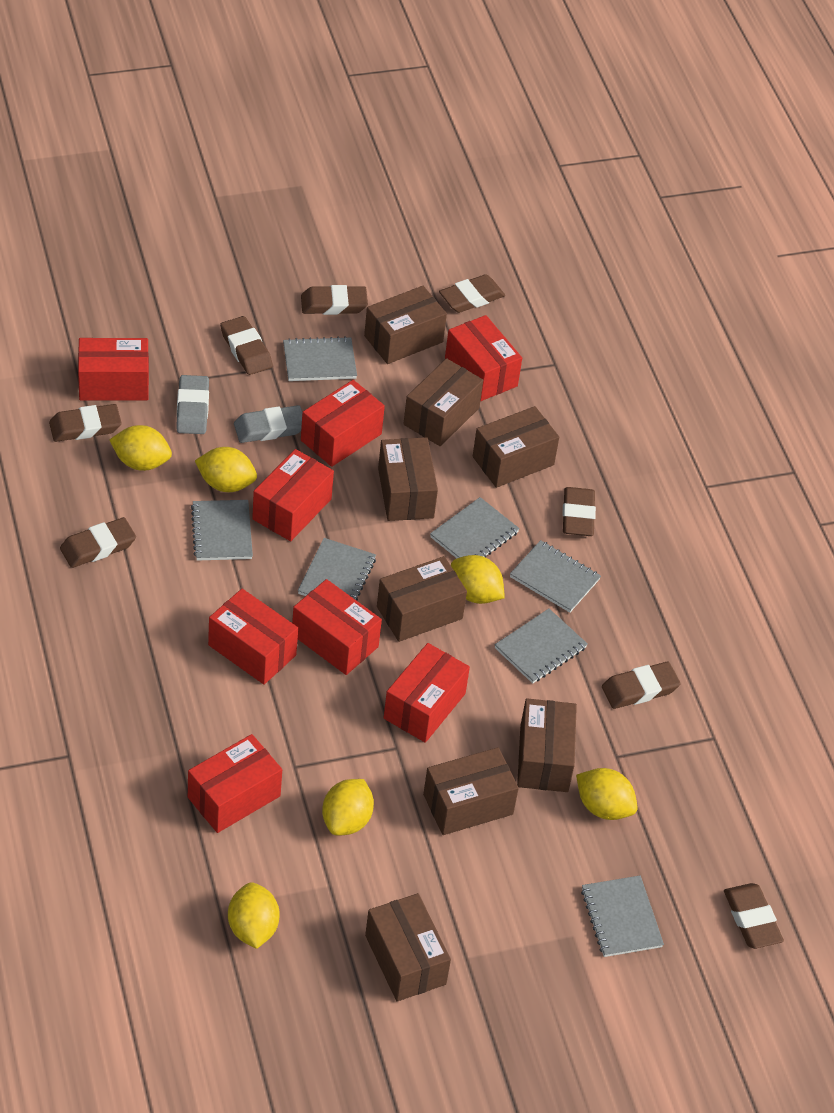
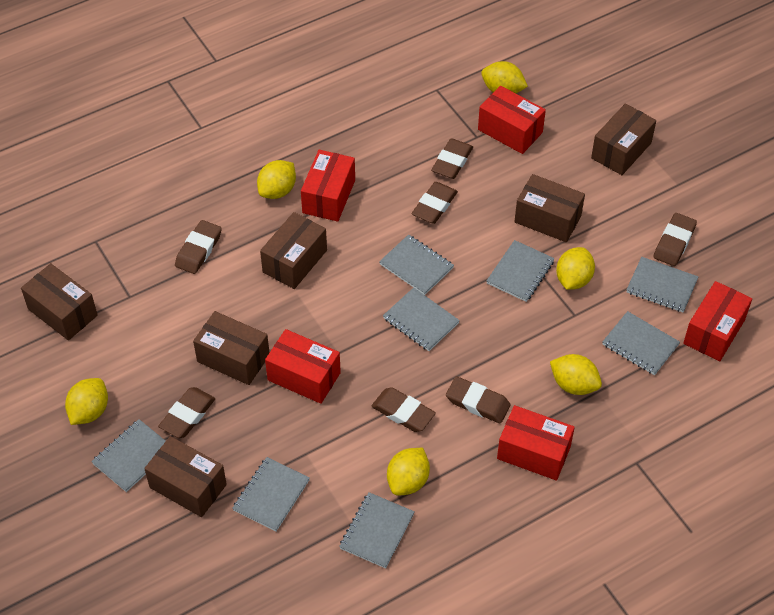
brown box: [364,286,447,364] [365,893,451,1002] [377,556,467,642] [378,437,438,521] [404,358,483,446] [423,747,519,835] [473,406,559,488] [517,698,577,792] = 8 -> [21,263,98,340] [144,436,227,517] [193,311,270,385] [260,212,327,289] [514,174,585,242] [591,103,656,175] = 6
brown eraser: [49,404,122,442] [60,517,136,568] [220,316,273,375] [301,285,368,315] [439,274,505,313] [562,487,596,536] [602,662,681,709] [724,883,784,949] = 8 -> [158,387,215,438] [175,220,222,274] [371,387,436,432] [411,182,458,224] [431,138,473,179] [446,376,511,423] [654,213,697,266] = 7
grey eraser: [176,375,209,434] [234,405,302,443] = 2 -> none = 0
grey notebook: [191,500,253,561] [283,336,357,381] [298,538,376,601] [430,497,520,558] [495,609,588,684] [510,540,601,613] [581,875,664,957] = 7 -> [91,419,166,492] [232,457,310,531] [339,492,415,568] [379,235,454,295] [383,287,460,351] [486,240,555,302] [602,311,680,375] [627,257,699,312] = 8
red box: [78,338,149,400] [188,734,282,833] [208,589,298,685] [252,449,334,541] [292,579,382,675] [301,380,385,467] [384,643,470,743] [445,315,522,401] = 8 -> [265,329,341,404] [301,150,355,222] [478,86,546,154] [497,405,575,481] [683,281,752,361] = 5

